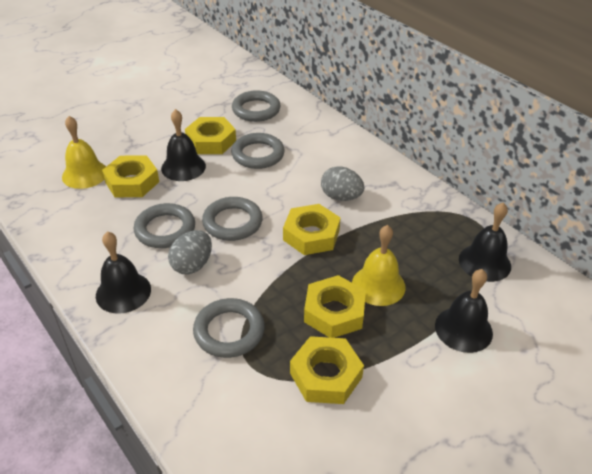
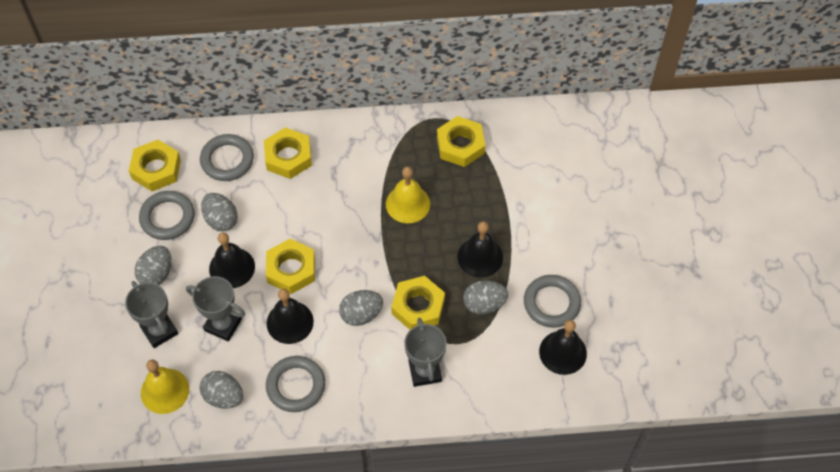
grey egg: [168,230,212,274] [321,166,365,201] = 2 -> [135,246,172,285] [199,371,243,409] [201,193,238,231] [339,290,383,326] [463,280,508,315] = 5
grey ring: [134,203,195,248] [193,298,265,358] [202,197,263,241] [231,133,285,169] [232,90,281,122] = 5 -> [139,191,195,240] [200,134,254,181] [266,356,325,412] [524,275,581,328] = 4
grey trophy: none = 0 -> [125,281,178,348] [186,276,245,341] [404,318,447,387] = 3

